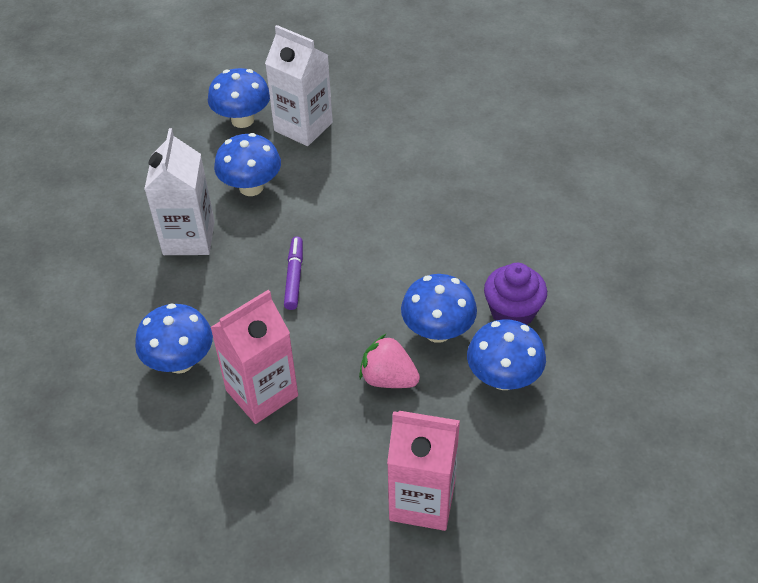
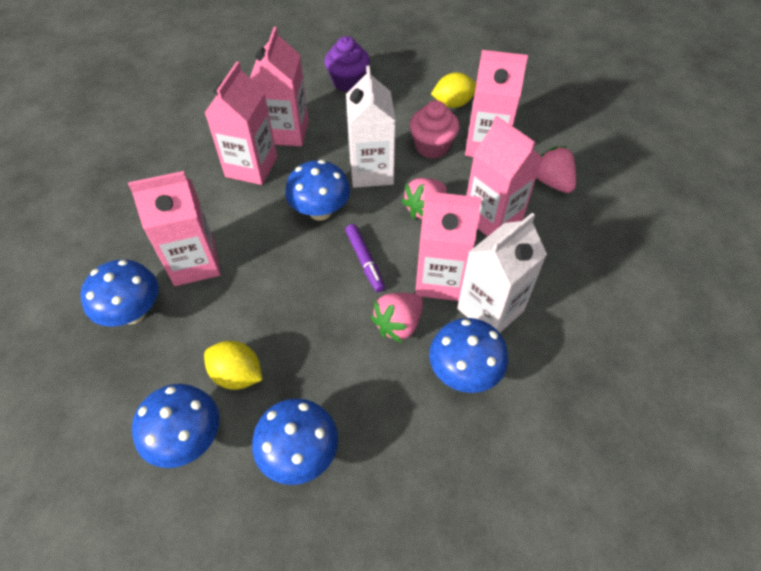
pink carton: [210,290,298,424] [387,411,460,531] = 2 -> [128,171,221,286] [205,61,277,185] [250,27,309,146] [415,191,482,301] [465,50,528,157] [467,116,543,237] = 6
pink cupcake: none = 0 -> [409,100,459,159] = 1
pink strawberry: [359,334,420,388] = 1 -> [370,293,423,343] [402,178,447,219] [536,146,576,193] = 3
yellow lemon: none = 0 -> [204,341,262,390] [431,72,476,108] = 2

